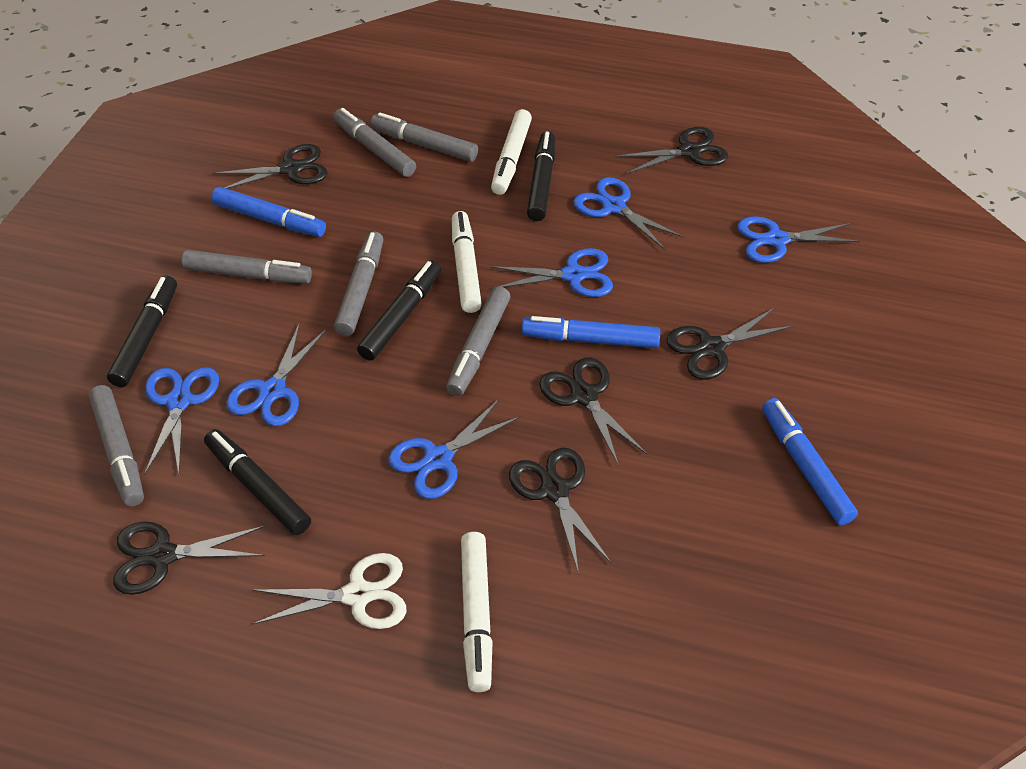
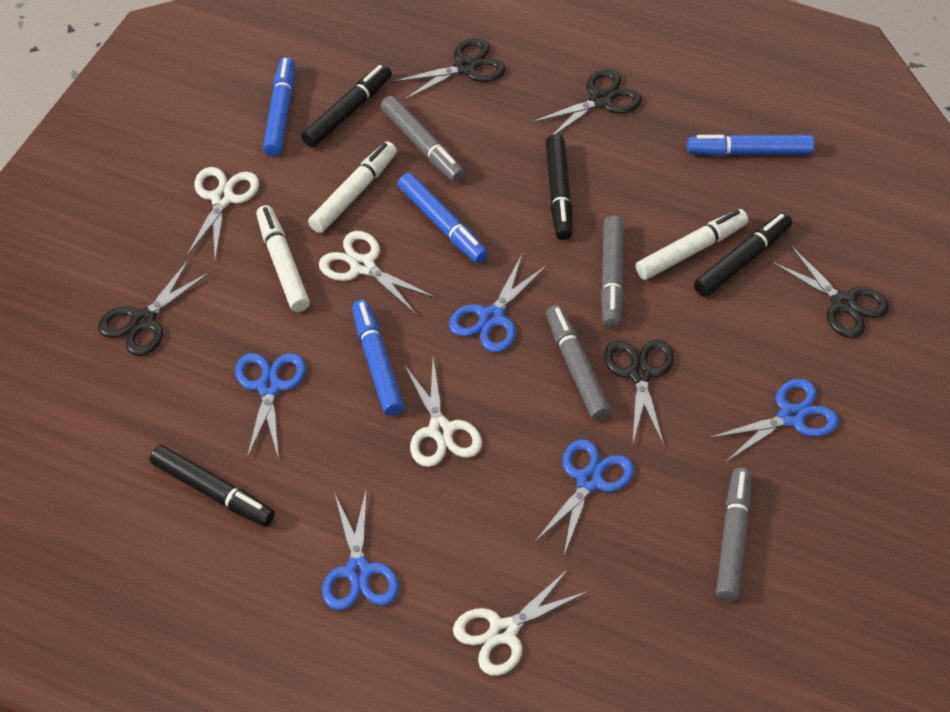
black scissors: [113,522,265,595] [213,144,328,189] [509,448,611,574] [539,357,647,466] [616,127,728,174] [666,308,793,380] = 6 -> [98,259,211,356] [391,38,506,101] [531,69,642,134] [604,340,674,445] [771,246,889,338] = 5
blue marker: [212,187,326,237] [522,316,660,348] [762,398,858,525] = 3 -> [263,57,295,156] [352,300,404,416] [398,173,488,264] [687,134,814,156] = 4
blue scissors: [144,367,219,475] [226,322,327,426] [388,398,521,499] [490,248,613,297] [573,177,683,250] [737,216,860,263] = 6 -> [235,353,306,459] [322,491,399,610] [449,255,547,353] [534,439,634,555] [708,379,839,463] = 5
grey marker: [89,385,144,506] [182,250,312,284] [333,108,416,177] [334,232,383,336] [370,112,478,162] [446,286,510,396] = 6 -> [380,96,465,182] [546,305,611,421] [601,215,624,328] [716,468,751,602] = 4
white scissors: [252,553,407,629] = 1 -> [187,167,259,260] [319,231,436,315] [403,360,482,467] [453,568,589,676] = 4

